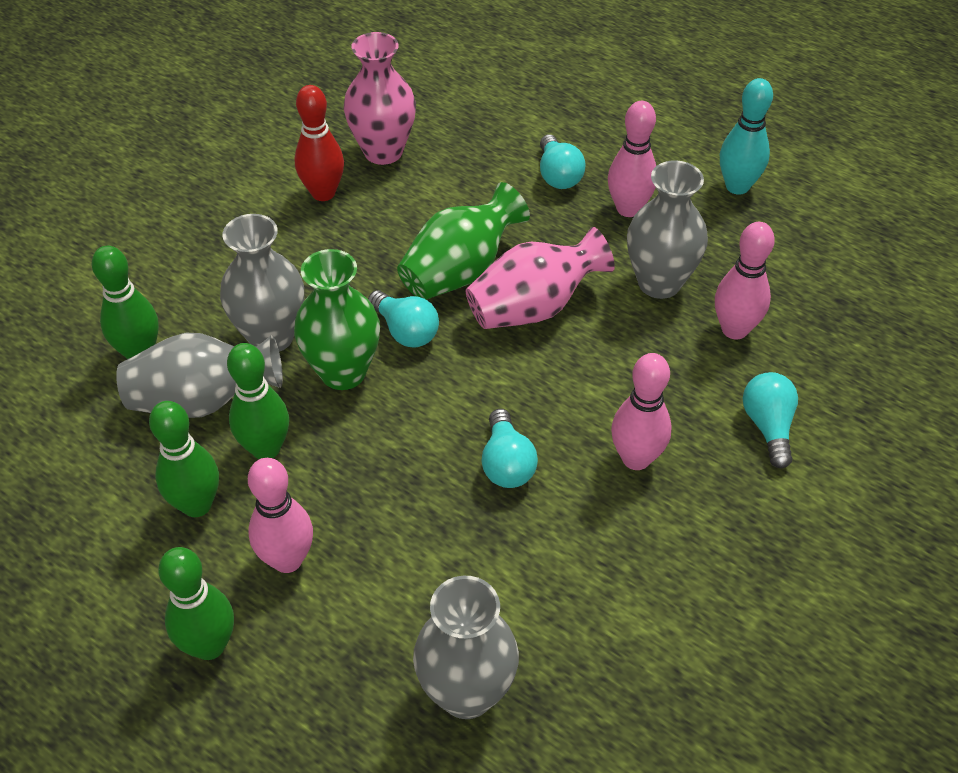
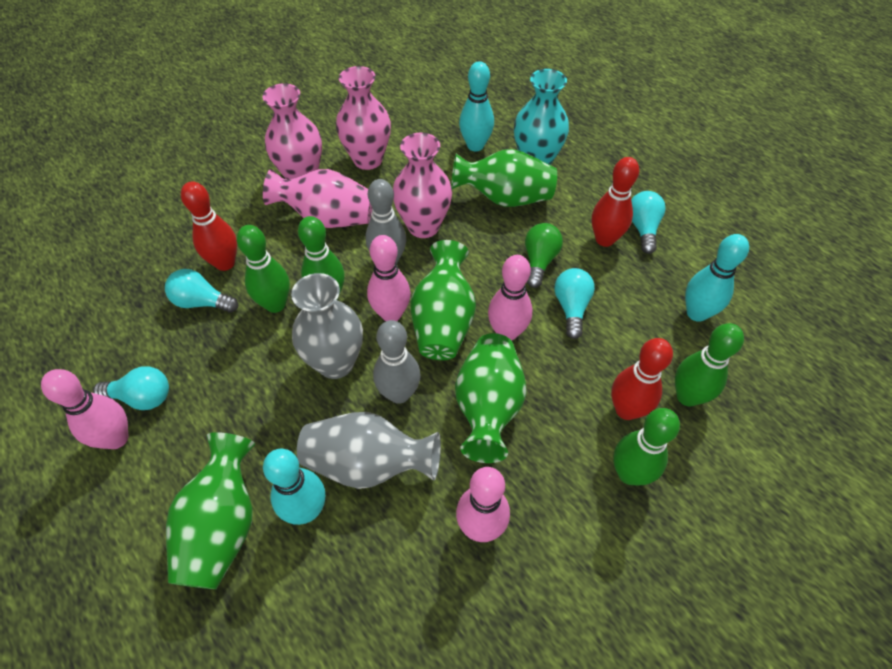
green light bulb: none = 0 -> [525,223,563,288] = 1
green vase: [294,249,380,390] [397,182,530,300] = 2 -> [166,432,255,589] [411,240,476,360] [451,149,557,207] [455,333,527,463] = 4
grey bowling pin: none = 0 -> [366,179,406,264] [373,320,421,404] = 2
grey vase: [116,333,283,418] [220,214,304,352] [413,576,519,719] [627,160,708,299] = 4 -> [291,273,363,379] [297,412,441,489] = 2
pink vase: [344,32,416,165] [466,227,615,329] = 2 -> [262,83,322,180] [263,169,372,228] [336,66,391,170] [393,133,452,238] = 4
red bowling pin: [294,85,344,201] = 1 -> [181,181,237,271] [592,157,639,247] [611,338,673,420] = 3
turquoise bowling pin: [720,78,773,195] = 1 -> [263,449,325,525] [459,61,494,152] [685,234,749,322] = 3
turquoise vase: none = 0 -> [514,69,569,165] = 1

